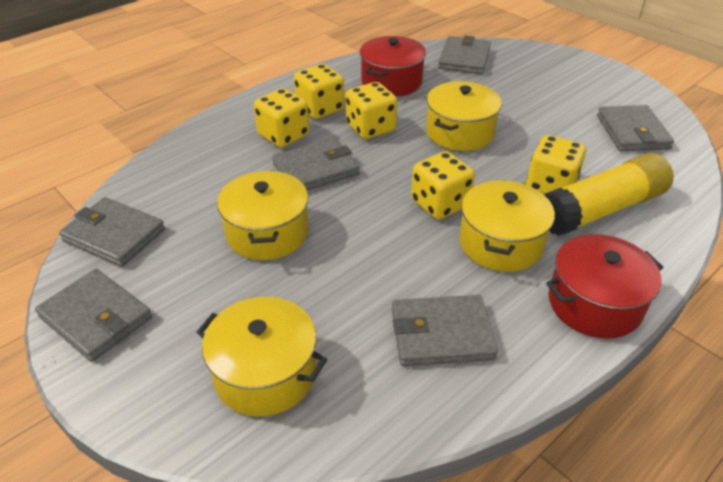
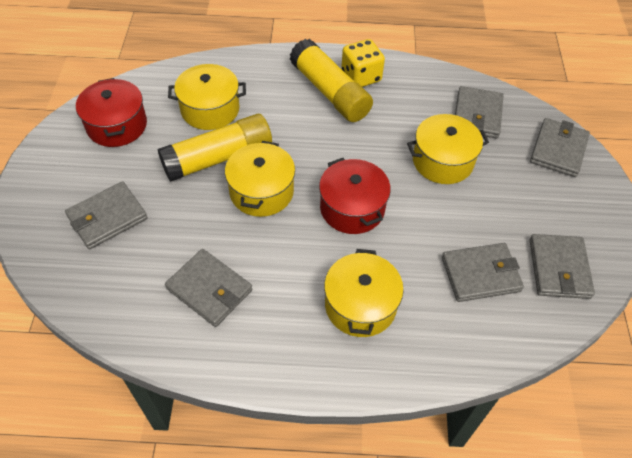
yellow dice: [254,88,309,147] [294,64,344,119] [346,82,397,139] [411,151,475,220] [526,135,586,194] = 5 -> [341,39,385,87] = 1
yellow glue stick: [543,153,674,236] = 1 -> [157,114,272,182] [290,39,373,122] = 2

